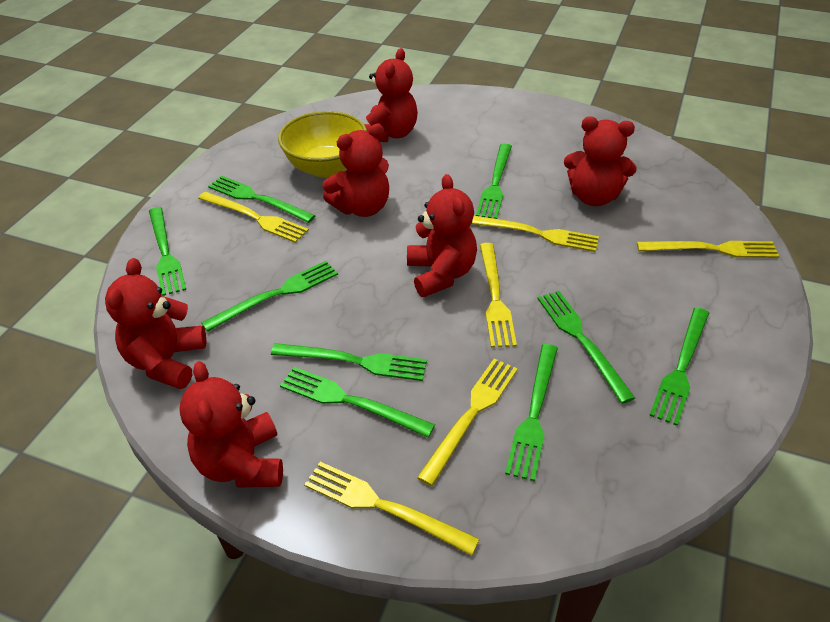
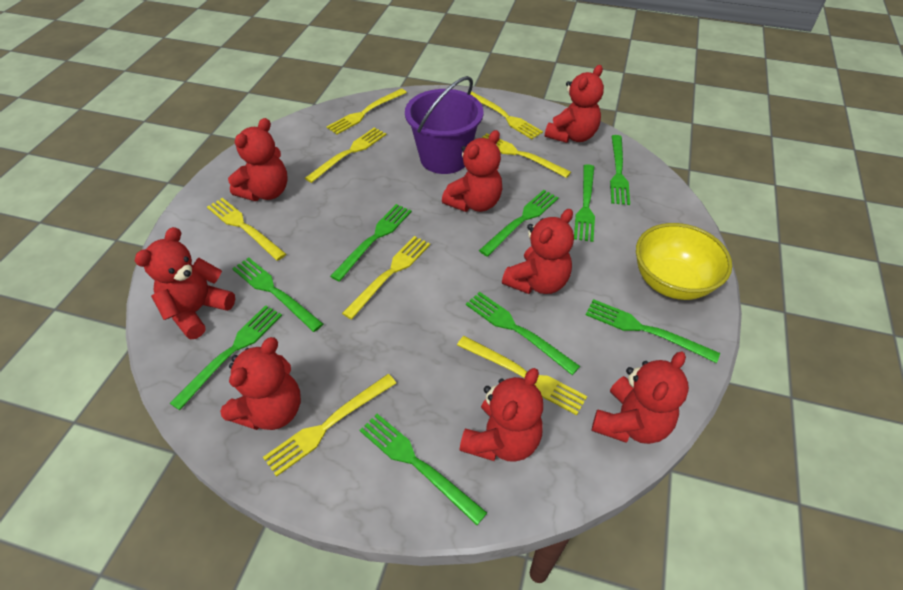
purple bucket: none = 0 -> [405,76,484,174] = 1
red teddy bear: [105,258,206,389] [179,361,283,488] [322,124,389,217] [364,48,418,142] [407,174,477,297] [564,117,637,206] = 6 -> [135,227,235,339] [220,337,301,430] [228,118,288,201] [442,130,502,212] [459,368,543,462] [502,209,574,294] [545,65,604,143] [591,351,689,444] = 8
yellow fork: [198,192,309,243] [304,462,480,556] [417,358,518,486] [472,216,599,252] [480,243,517,348] [637,241,779,258] = 6 -> [207,198,286,261] [263,374,396,477] [305,127,386,183] [327,89,407,134] [342,236,430,320] [457,336,587,415] [470,92,543,139] [483,133,571,178] = 8

